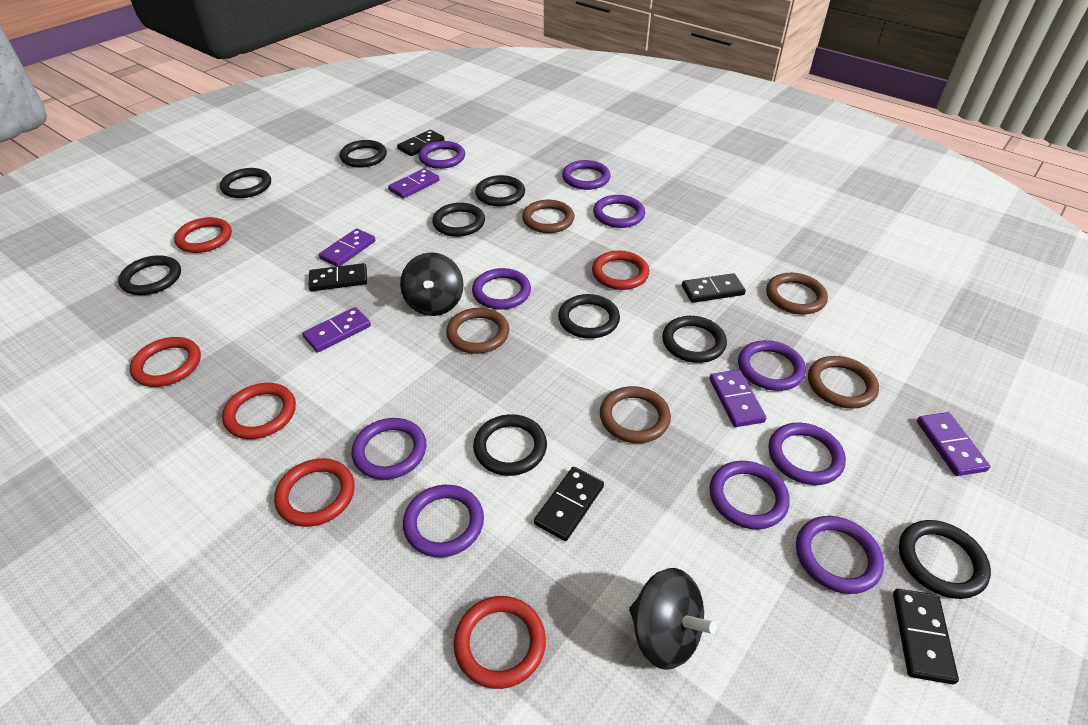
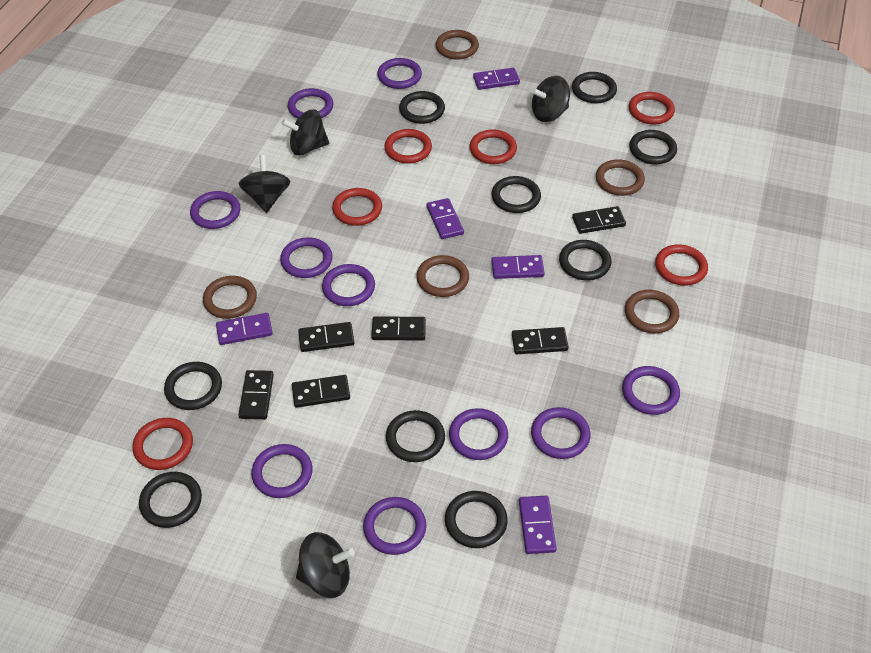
black domino: [308,263,367,291] [397,130,444,156] [534,467,604,541] [682,273,746,303] [893,589,959,684] = 5 -> [238,370,274,419] [292,375,350,408] [298,322,354,352] [371,316,426,340] [512,327,569,354] [572,206,626,234] = 6
black spinning top: [400,253,464,316] [629,568,717,670] = 2 -> [239,155,290,213] [282,109,329,155] [296,532,355,598] [531,76,570,122] = 4

